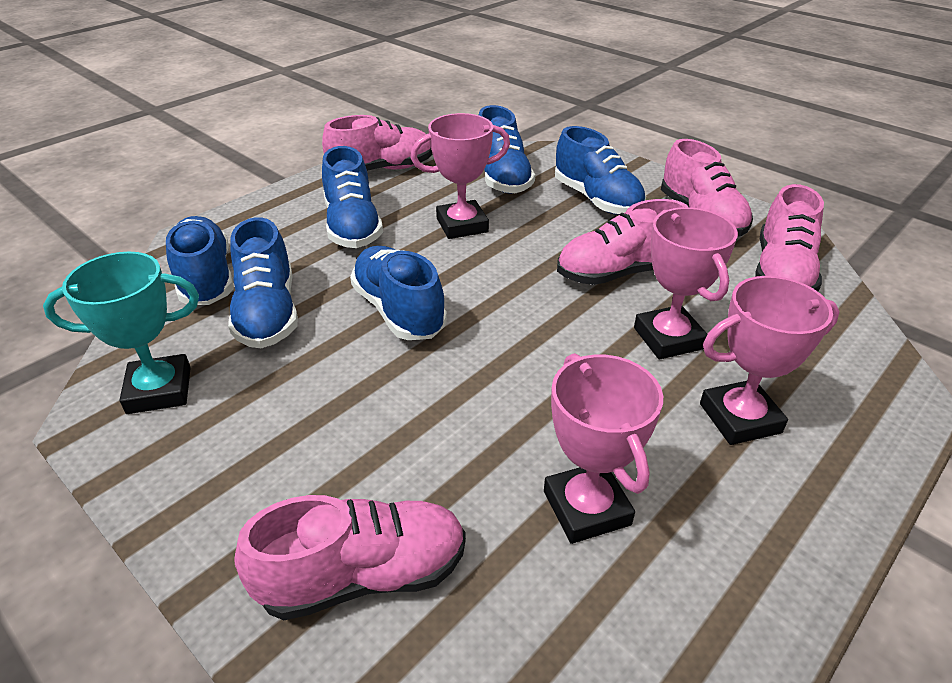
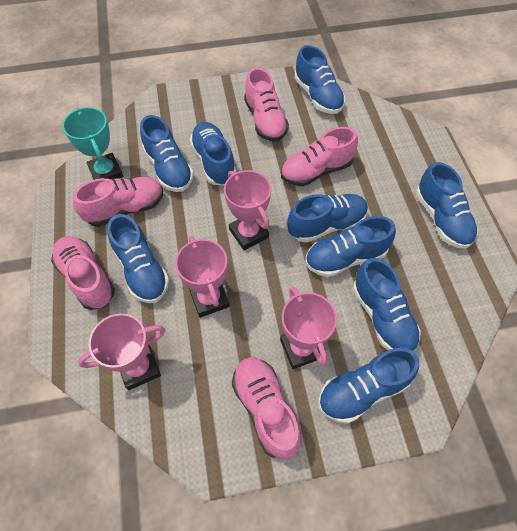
blue shoe: [166,216,234,305] [228,217,298,348] [322,146,383,248] [350,246,447,340] [479,105,535,193] [555,126,646,215] = 6 -> [107,214,169,303] [140,115,194,192] [190,122,236,185] [287,194,368,243] [294,45,345,114] [305,216,396,277] [318,348,419,424] [353,258,421,351] [416,162,478,249] = 9

